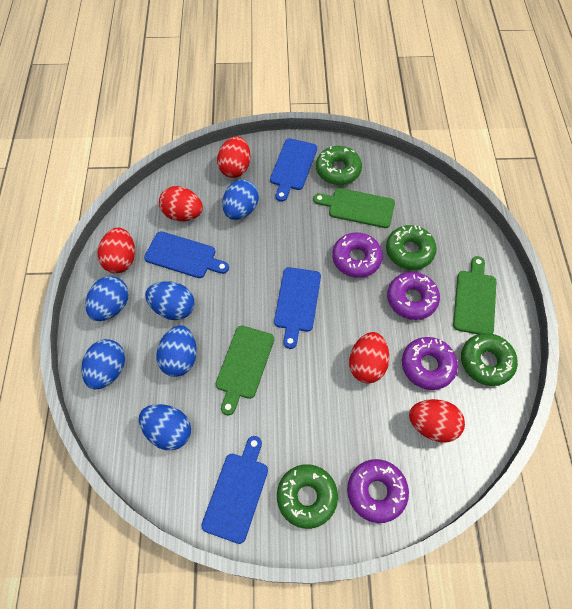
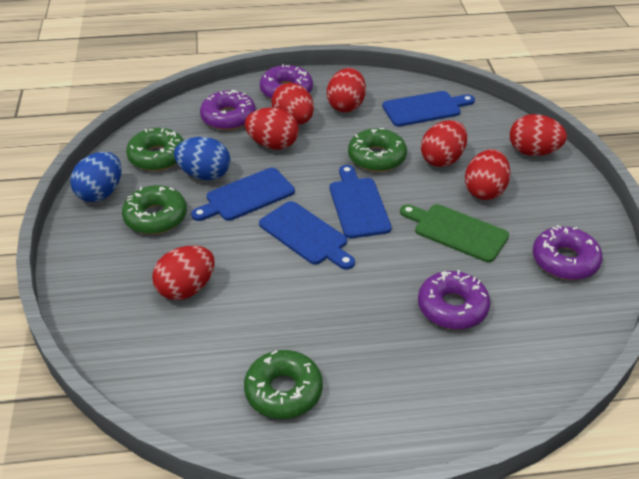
blue egg: [81,339,125,389] [85,276,129,321] [139,404,191,450] [145,281,194,320] [156,325,197,377] [222,180,259,220] = 6 -> [70,152,121,202] [174,137,230,180] = 2
green cutting board: [216,325,274,415] [313,188,395,228] [453,256,497,334] = 3 -> [400,204,509,262] = 1
red egg: [98,228,135,273] [159,186,203,221] [217,137,250,178] [349,332,389,383] [409,399,465,443] = 5 -> [152,246,215,300] [245,108,299,149] [272,83,314,125] [327,68,366,112] [421,120,467,167] [465,149,510,200] [510,114,567,156] = 7

